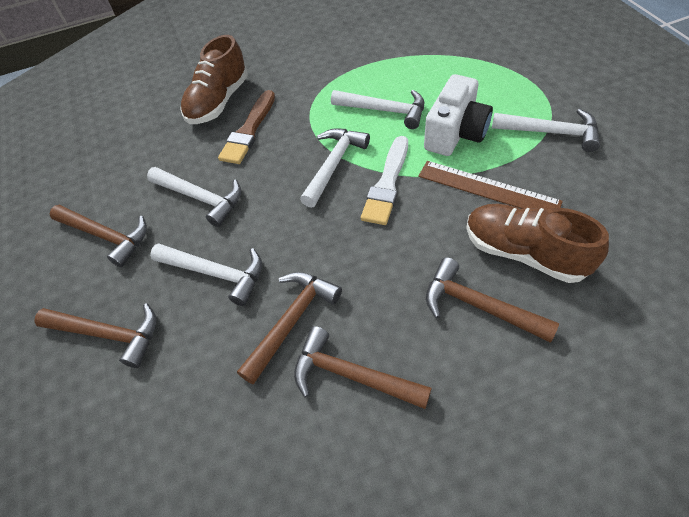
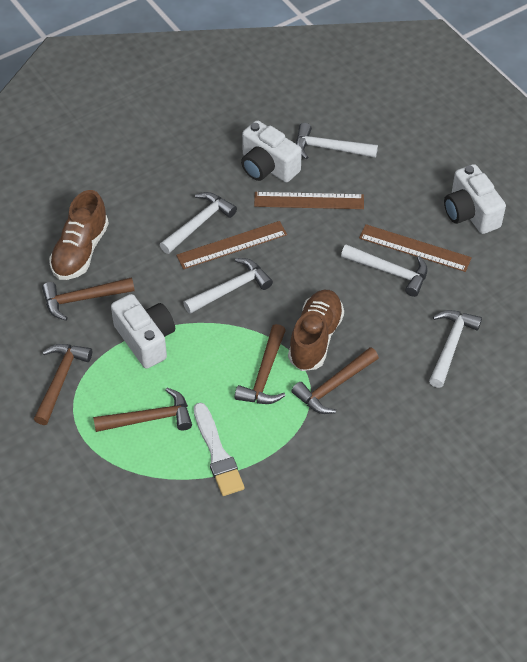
brown brush: [218,90,275,164] = 1 -> none = 0
brown ruler: [418,161,563,209] = 1 -> [176,221,287,269] [254,192,364,209] [359,224,472,272] = 3
white camera: [424,74,493,156] = 1 -> [111,294,175,369] [241,120,302,182] [444,164,506,234] = 3

